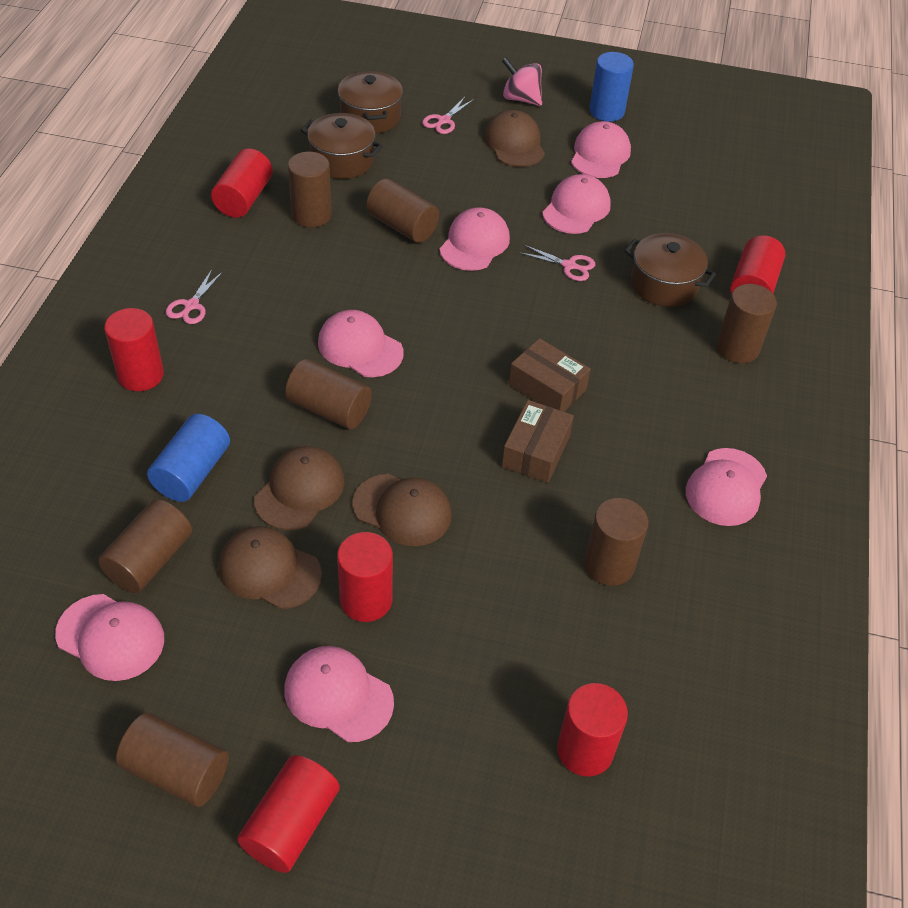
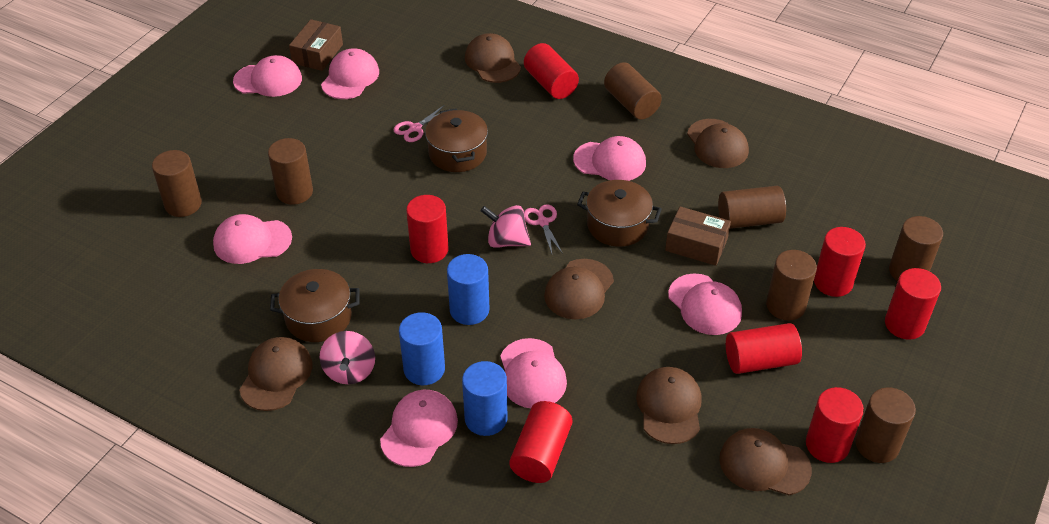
blue cylinder: [147,414,230,502] [589,52,634,122] = 2 -> [399,312,445,385] [447,254,490,325] [462,361,508,436] = 3
brown cap: [218,526,322,609] [254,446,345,530] [352,474,452,546] [484,110,545,167] = 4 -> [239,337,312,411] [465,33,521,83] [544,259,614,319] [636,367,702,444] [687,119,749,168] [719,428,812,495] = 6
pink scissors: [166,270,223,324] [422,97,474,134] [519,245,595,281] = 3 -> [393,105,450,142] [524,204,563,254] = 2
pink spinning top: [502,57,542,106] = 1 -> [320,331,375,384] [480,205,531,248] = 2
red cylinder: [104,308,164,391] [211,149,273,218] [237,755,340,873] [337,532,393,622] [557,683,628,777] [730,235,785,295] = 6 -> [406,195,448,263] [509,401,572,483] [524,43,579,99] [726,323,802,374] [806,387,864,463] [814,227,866,297] [885,268,941,340] = 7

